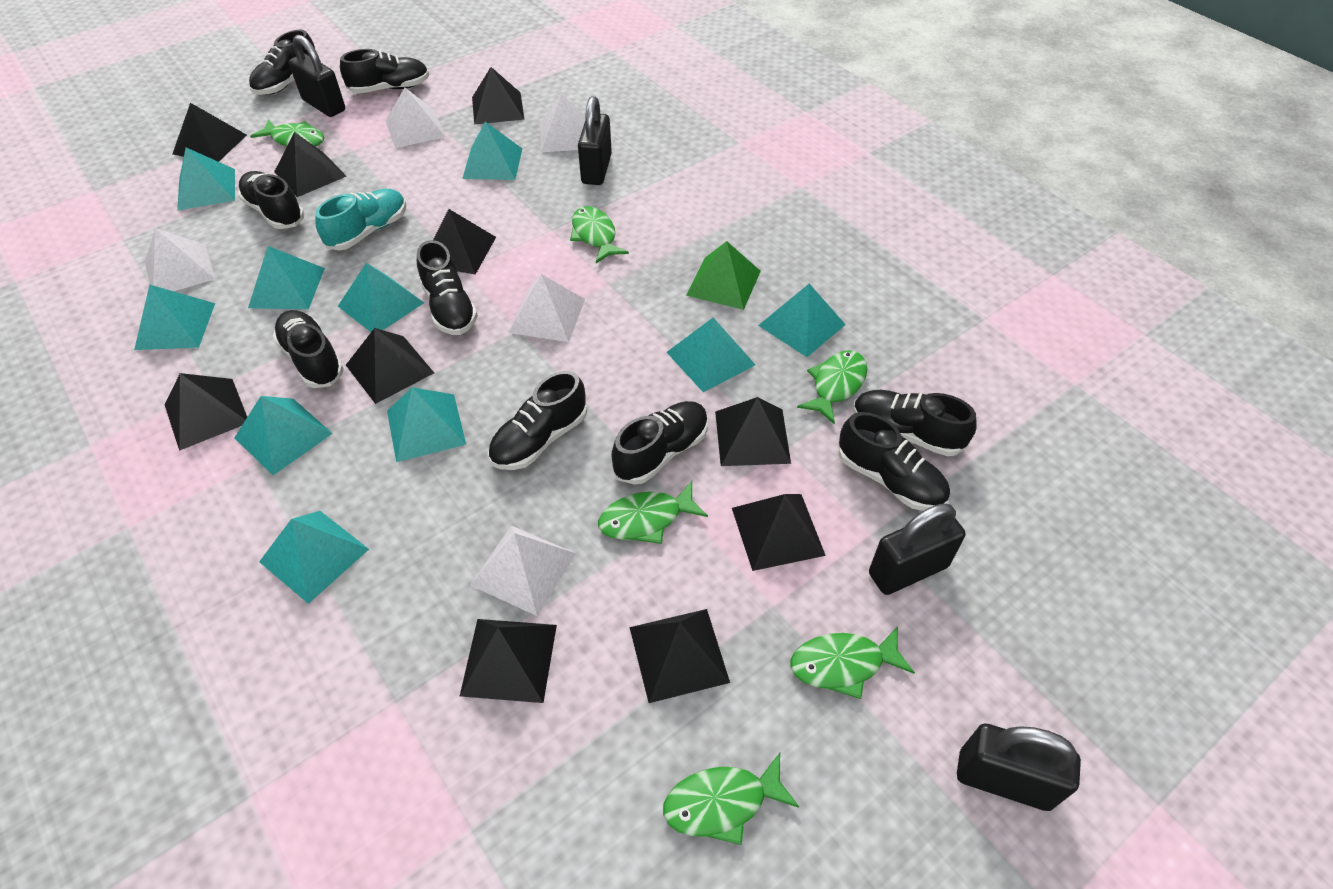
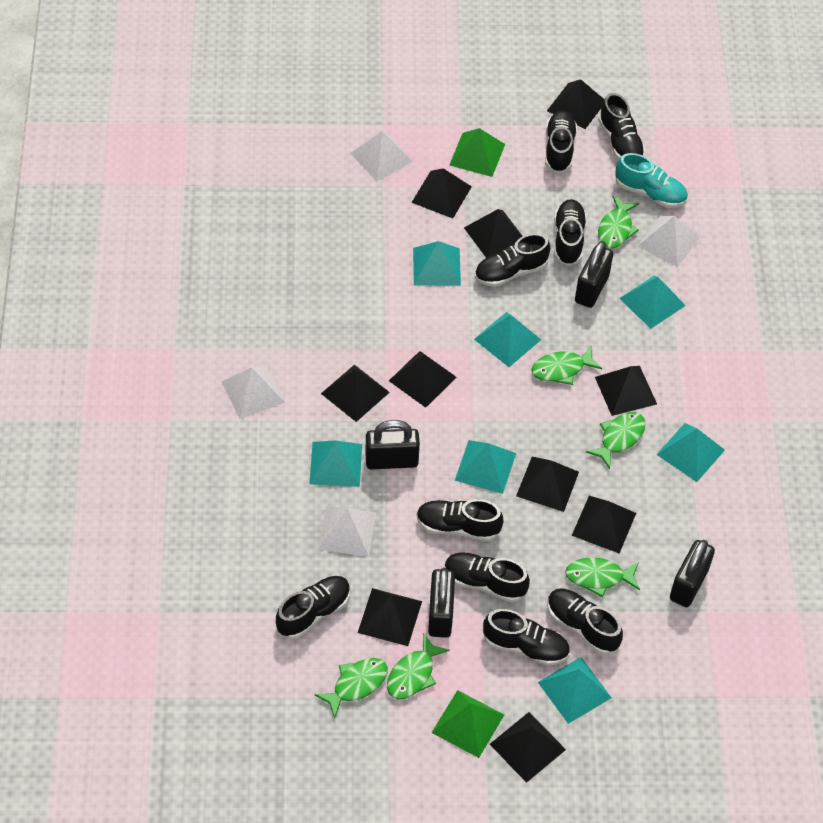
green pyramid: [686,241,761,310] = 1 -> [432,690,504,758] [449,128,505,177] = 2
turquoise pyramid: [134,284,215,350] [177,148,235,211] [234,396,333,475] [248,246,325,309] [259,511,369,604] [338,263,424,332] [387,387,466,462] [462,122,522,180] [666,318,755,392] [758,284,846,357] = 10 -> [309,440,362,487] [413,241,461,286] [455,440,516,494] [474,312,541,367] [538,657,612,724] [619,276,686,329] [656,423,725,482] = 7
white pyramid: [145,228,215,291] [386,87,446,148] [470,525,576,616] [509,274,585,342] [540,94,586,152] = 5 -> [221,365,285,419] [318,506,376,557] [350,131,413,182] [638,216,700,267] = 4

